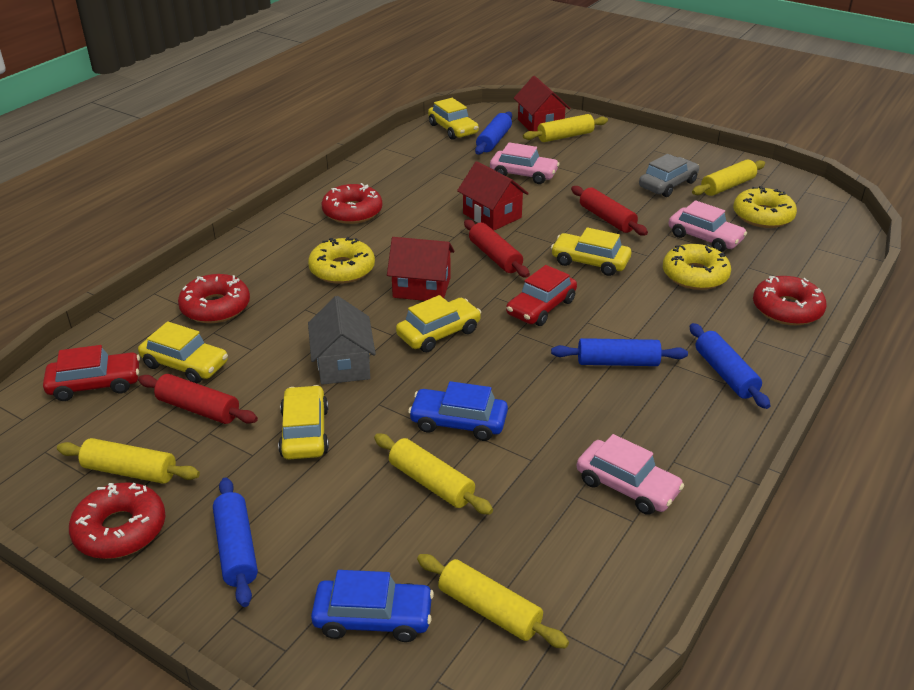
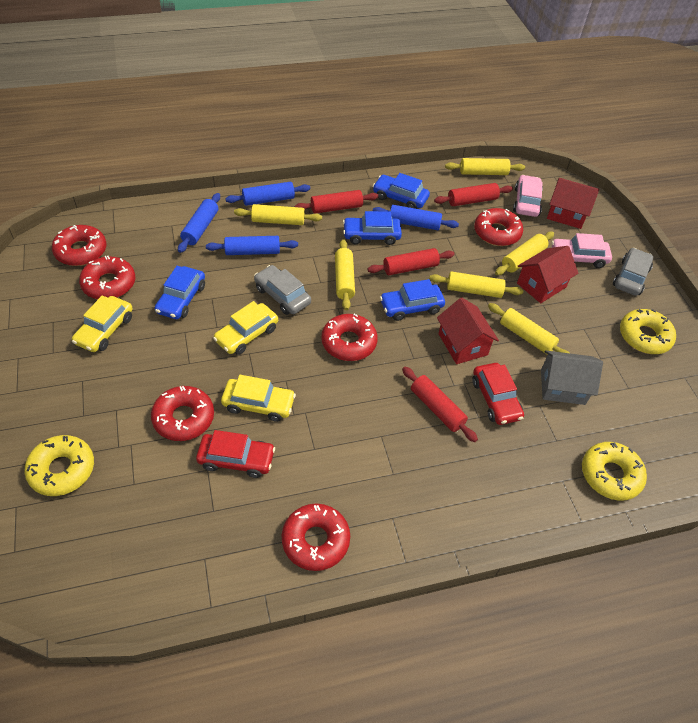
blue car: [311,570,434,642] [408,381,508,441] = 2 -> [155,266,205,319] [343,211,402,245] [373,173,430,209] [380,279,445,321] = 4
grey car: [639,154,699,197] = 1 -> [254,265,311,315] [613,248,653,296] = 2
pink car: [490,142,560,184] [577,434,684,515] [669,200,747,252] = 3 -> [513,175,543,217] [552,233,612,268] = 2
red donut: [69,482,165,559] [178,274,250,323] [321,183,382,224] [753,276,827,325] = 4 -> [52,225,106,266] [79,256,135,299] [151,386,214,441] [282,504,350,571] [321,314,378,361] [474,208,523,246] = 6
red rolling pin: [138,374,258,424] [464,220,530,278] [571,186,648,235] = 3 -> [295,190,379,214] [368,248,455,275] [402,367,478,442] [434,183,513,206] = 4
yellow car: [138,321,228,383] [278,385,329,459] [396,295,481,352] [428,98,479,140] [551,227,631,276] = 5 -> [72,295,133,352] [213,301,278,355] [221,375,296,422] = 3
yellow rolling pin: [57,438,200,484] [374,434,493,515] [417,554,569,648] [523,114,608,142] [692,160,765,196] = 5 -> [234,204,322,225] [335,239,355,310] [429,272,523,298] [445,158,525,175] [488,303,570,355] [495,232,554,275] = 6

